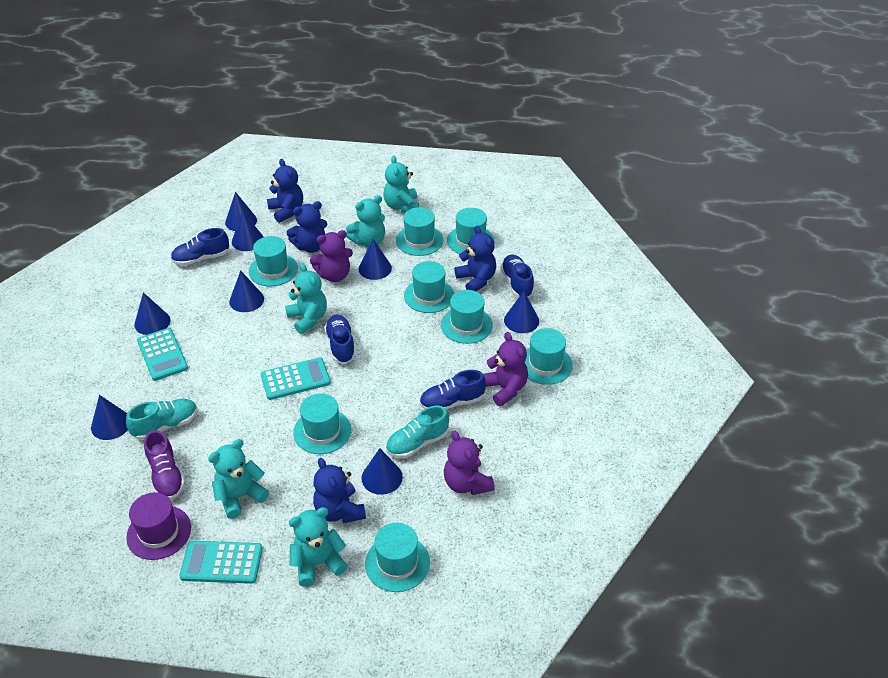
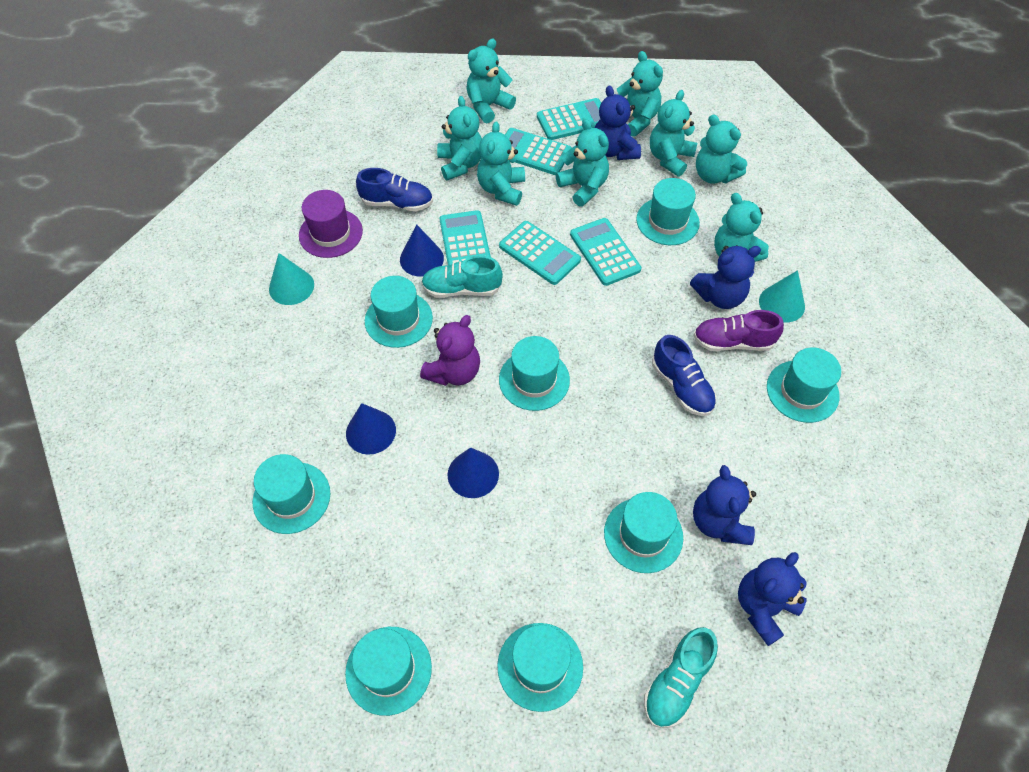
blue cone: [91,395,128,440] [134,292,170,335] [225,192,257,231] [229,270,264,312] [232,211,263,251] [359,239,392,280] [362,448,403,495] [504,291,539,333] = 8 -> [346,403,396,455] [400,224,444,277] [448,447,499,498] = 3
blue shoe: [171,228,229,266] [324,315,356,364] [419,370,486,410] [500,255,534,298] = 4 -> [356,168,433,211] [652,335,716,416] = 2
purple teddy bear: [310,230,353,282] [444,430,495,495] [483,332,528,407] = 3 -> [420,315,480,386] = 1
turquoise calculator: [137,328,188,381] [179,541,263,584] [261,357,331,400] = 3 -> [440,210,491,266] [499,221,581,285] [505,128,572,175] [537,98,601,140] [570,218,642,286] = 5
turquoise cone: none = 0 -> [269,253,314,305] [759,270,805,322] = 2
turquoise teddy bear: [208,439,269,519] [285,263,327,334] [289,507,348,587] [346,195,385,247] [383,156,419,213] = 5 -> [437,96,482,180] [466,39,516,123] [477,121,525,206] [556,119,609,207] [617,51,663,137] [650,90,697,177] [696,115,747,184] [714,193,769,262] = 8

